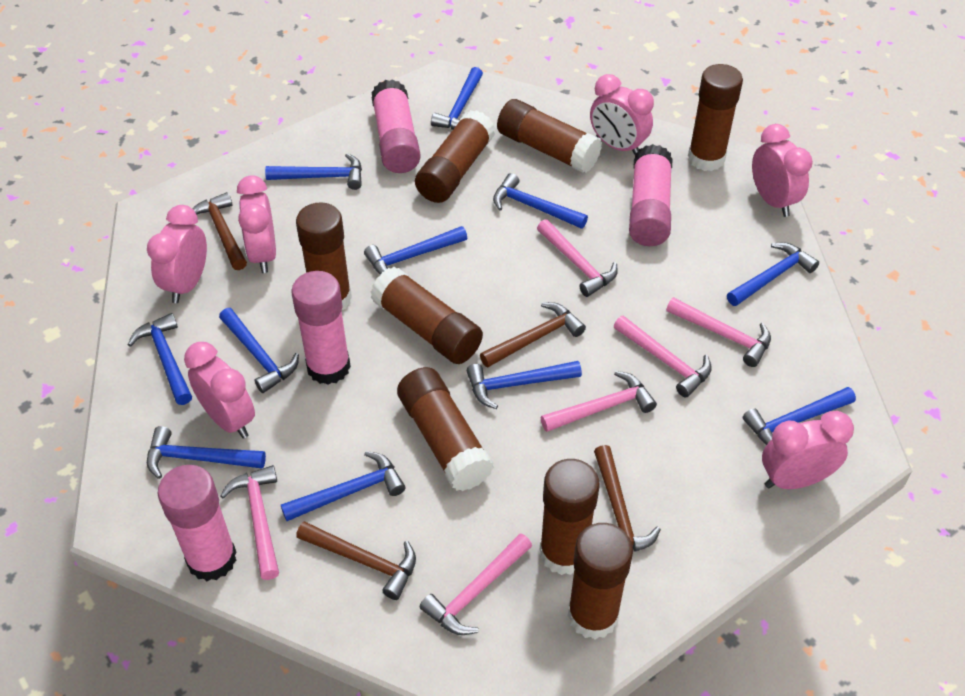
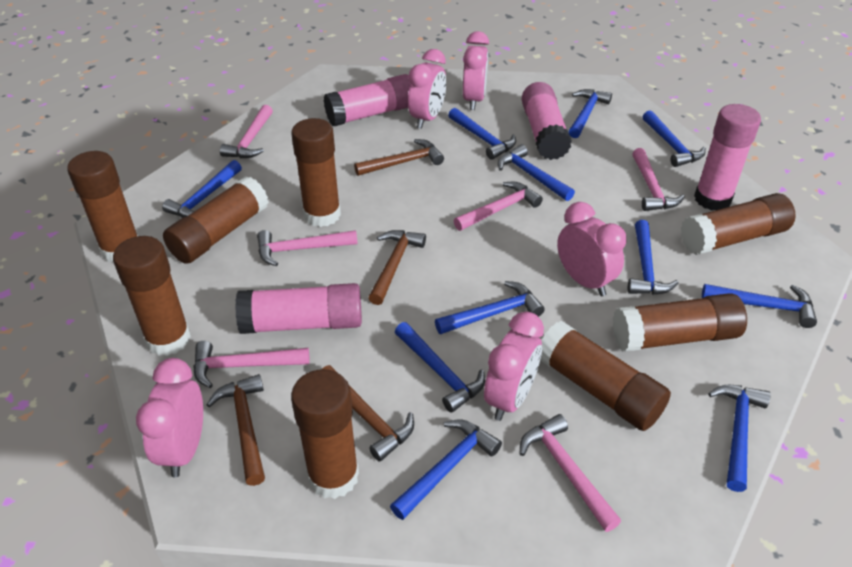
pink clock: [147,205,207,303] [184,342,255,438] [237,176,276,273] [590,74,654,155] [752,124,813,217] [762,411,854,489] = 6 -> [136,358,203,477] [408,49,446,129] [463,31,489,110] [484,311,544,421] [557,202,626,296] = 5

